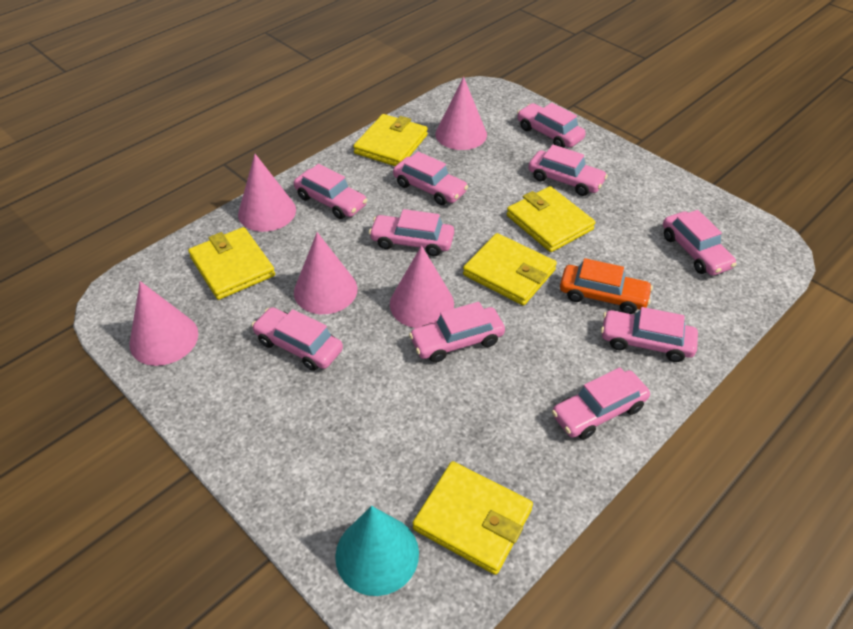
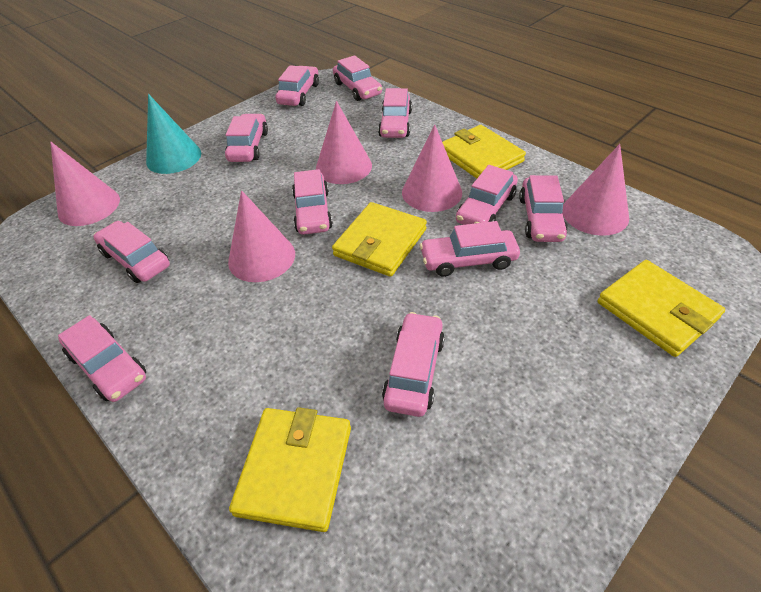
orange car: [560,258,653,314] = 1 -> none = 0
pink car: [252,307,343,371] [294,164,367,219] [369,209,454,256] [393,151,468,205] [409,302,505,363] [517,103,586,148] [528,145,608,196] [552,367,650,440] [601,307,698,362] [663,210,737,276] = 10 -> [58,315,146,402] [93,221,170,283] [225,114,268,162] [275,65,319,106] [292,169,333,235] [333,55,382,101] [378,88,412,138] [382,312,445,417] [420,221,520,277] [456,165,518,225] [519,175,568,242] = 11
yellow wallet: [188,227,275,300] [353,114,428,166] [413,461,533,575] [463,233,557,306] [507,186,595,252] = 5 -> [229,407,351,532] [332,202,427,277] [442,125,526,179] [597,260,725,357] = 4

